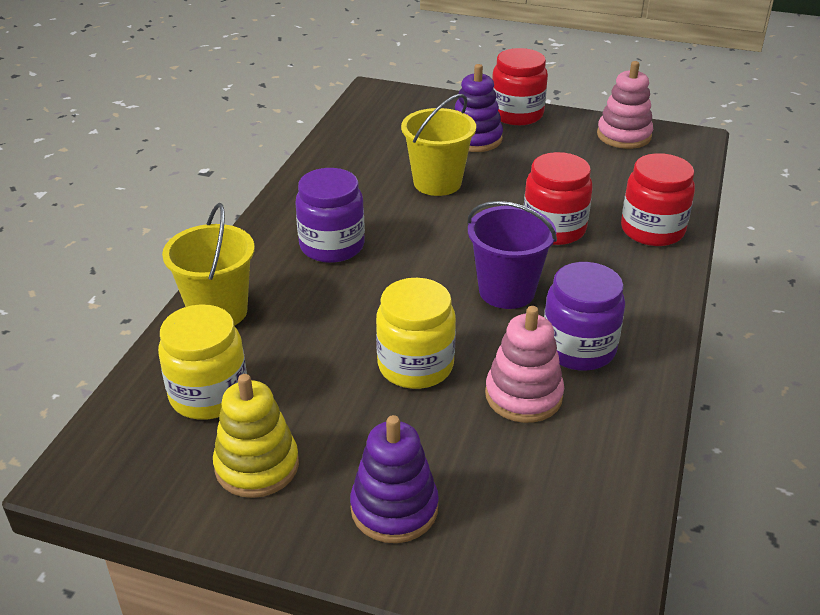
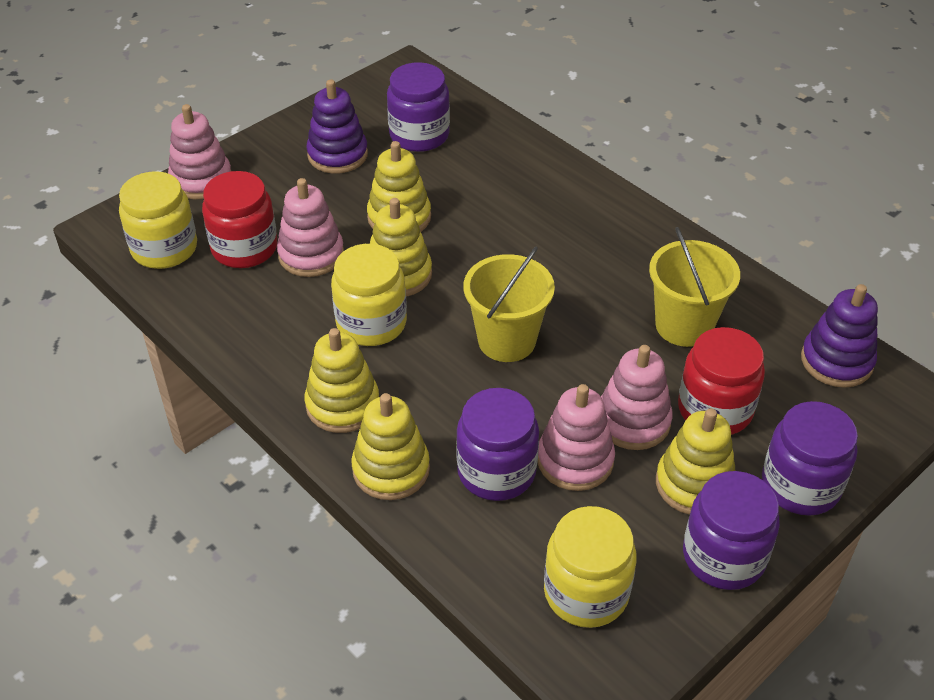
pink stacking toy: [485,306,564,423] [597,61,653,149] = 2 -> [168,104,231,199] [277,178,344,277] [538,384,615,491] [601,345,673,450] = 4
purple bucket: [467,201,557,309] = 1 -> none = 0
purple jar: [295,168,365,263] [544,262,625,371] = 2 -> [387,62,450,152] [456,388,539,501] [683,471,780,590] [762,401,858,516] = 4
red jar: [492,48,548,125] [524,152,593,245] [621,153,695,246] = 3 -> [202,171,277,268] [678,327,765,435] = 2
yellow jar: [158,304,247,420] [376,278,456,389] = 2 -> [119,171,197,269] [331,244,407,346] [544,506,637,628] = 3
yellow stacking toy: [213,374,299,498] = 1 -> [305,328,379,433] [351,393,430,500] [367,141,431,232] [370,198,432,297] [656,408,735,515] = 5

